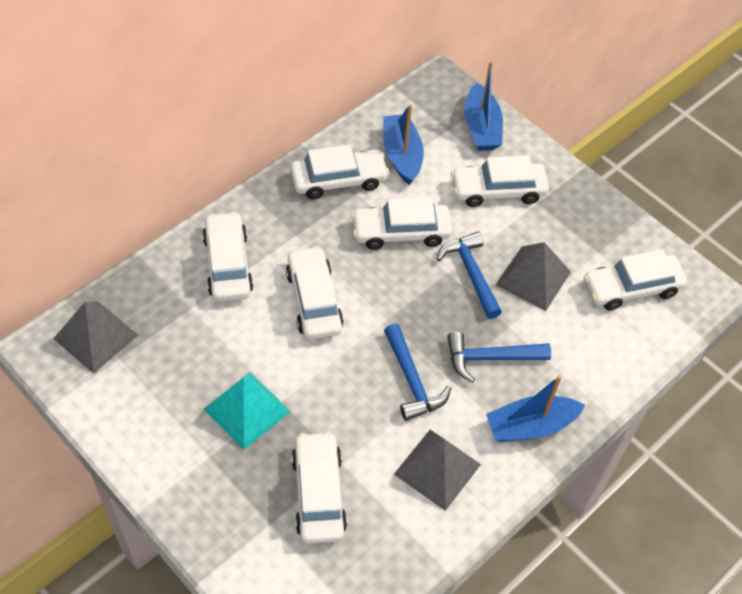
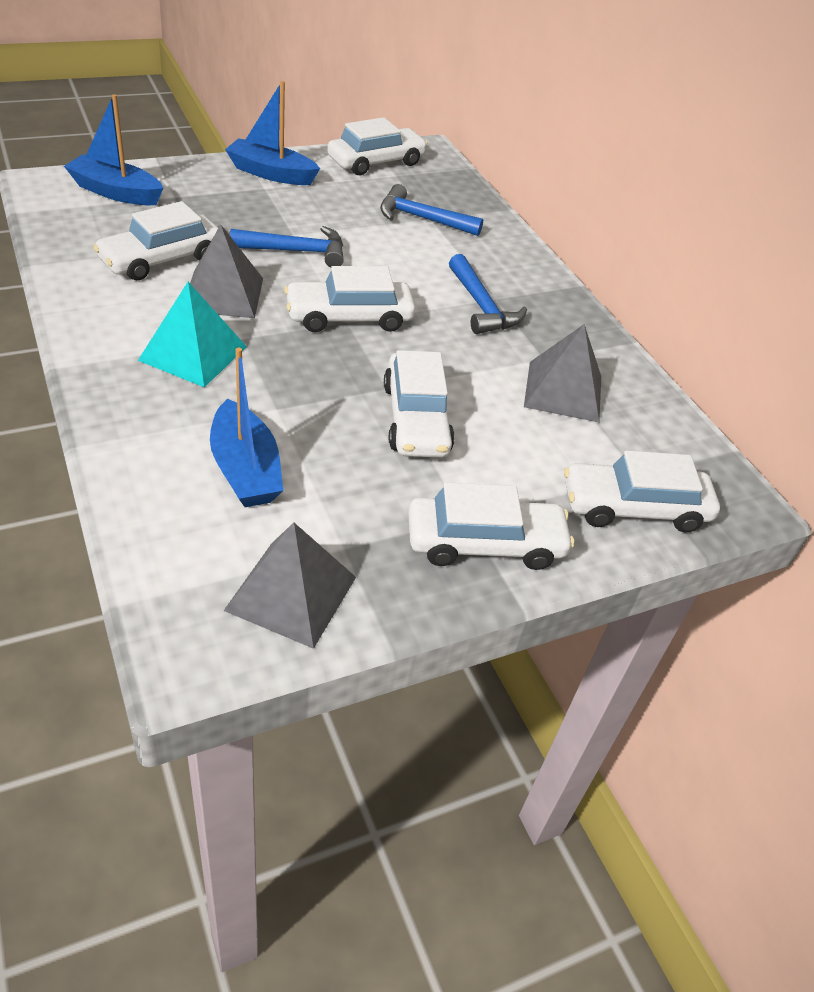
white car: [202,211,253,302] [286,246,344,340] [290,144,390,199] [292,431,347,544] [351,197,452,250] [451,155,549,207] [583,249,687,311] = 7 -> [93,201,218,280] [284,266,415,332] [327,117,428,175] [384,350,455,457] [408,482,574,570] [564,450,720,533] = 6

